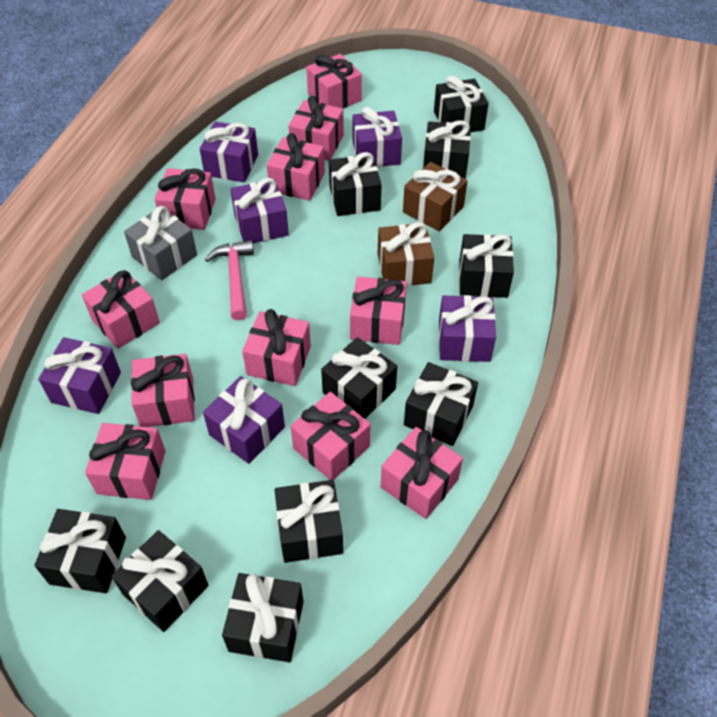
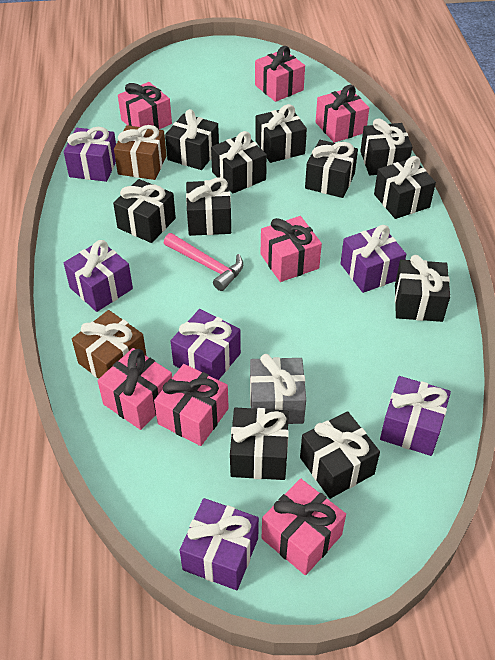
black gift: [35,509,126,593] [111,530,208,632] [222,573,304,662] [275,480,343,563] [321,337,397,419] [329,152,382,216] [404,362,478,446] [423,120,471,179] [434,76,488,132] [459,234,514,298] = 10 -> [113,179,176,243] [165,109,219,170] [186,177,231,236] [211,131,267,193] [230,408,289,480] [255,104,307,163] [300,411,380,499] [305,140,358,198] [360,118,412,175] [374,156,436,219] [395,255,450,322] = 11
pink gift: [82,270,160,349] [85,423,166,500] [131,354,195,427] [154,168,216,230] [242,309,311,386] [267,133,325,201] [288,96,344,161] [291,392,371,480] [306,54,362,108] [350,276,407,345] [381,427,463,519] = 11 -> [97,348,172,430] [118,82,172,130] [154,364,229,446] [255,46,305,102] [261,216,322,282] [262,478,346,575] [316,85,369,143] = 7

